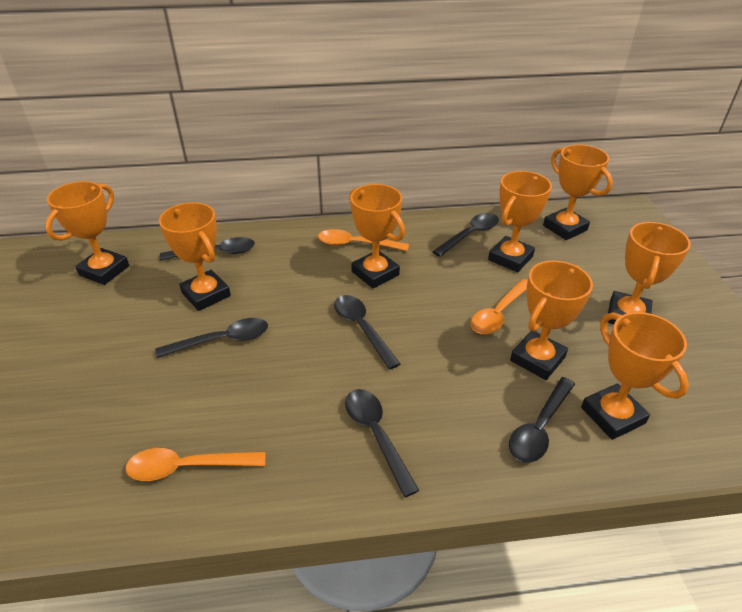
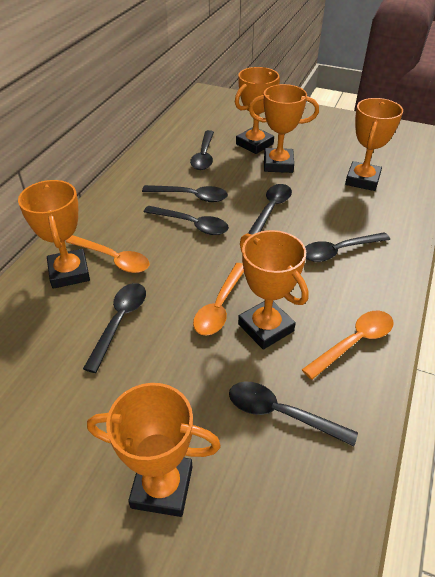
black spoon: [156,318,268,358] [159,237,255,260] [334,295,400,370] [345,389,419,497] [432,213,499,257] [509,377,575,463] = 6 -> [83,283,146,373] [142,185,228,202] [144,206,229,235] [190,130,214,170] [229,382,358,446] [248,184,292,235] [305,232,390,262] = 7
orange trophy: [45,181,129,285] [159,202,231,311] [349,184,405,288] [488,171,552,272] [510,261,593,380] [543,144,613,240] [581,312,689,440] [608,222,691,324] = 8 -> [18,180,90,289] [87,383,221,517] [235,67,280,154] [238,230,308,350] [249,84,319,173] [345,98,403,191] = 6

